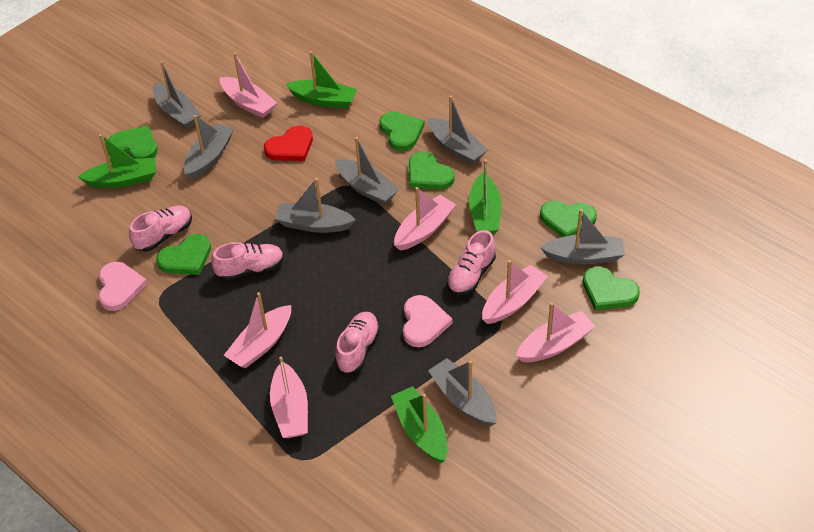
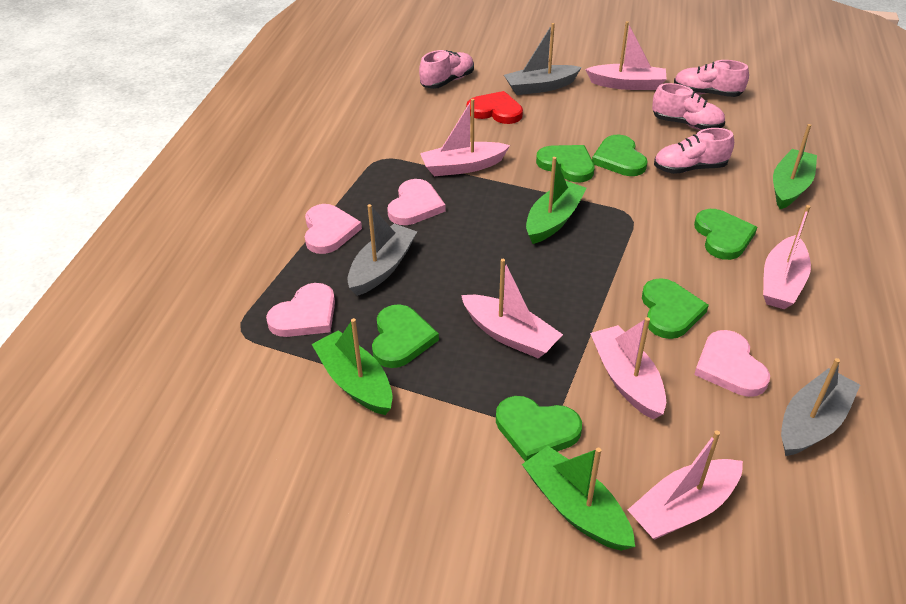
grey boat: [153,61,201,129] [184,115,234,179] [275,178,356,233] [335,137,400,205] [428,96,488,164] [428,358,497,426] [540,209,625,264] = 7 -> [347,204,417,296] [504,23,582,95] [781,358,860,456] = 3
pink heart: [98,262,148,311] [403,295,453,347] = 2 -> [266,283,335,337] [305,204,362,254] [387,179,446,225] [694,330,770,397] = 4

